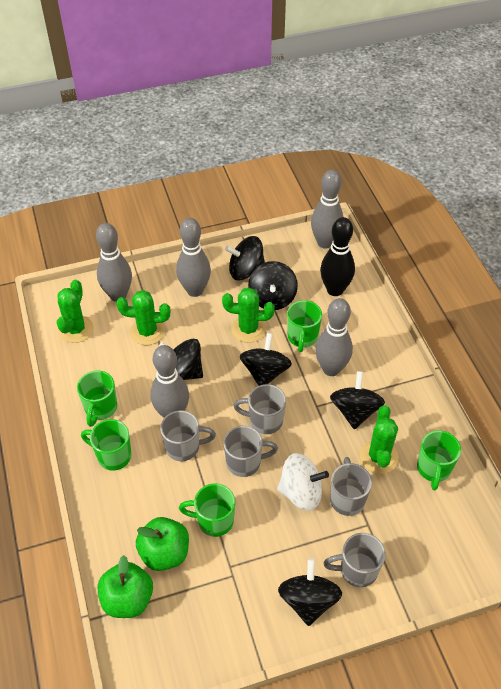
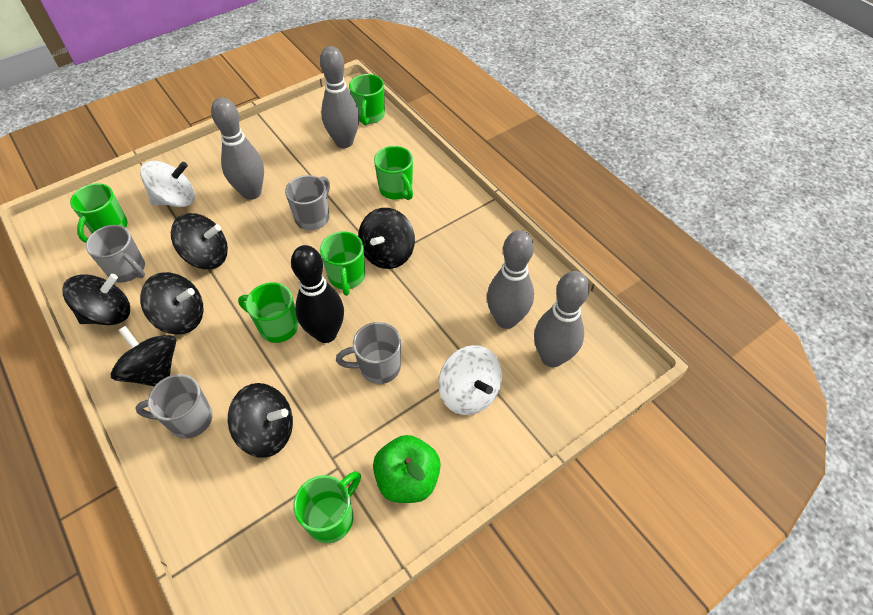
green apple: [98,555,153,618] [136,517,189,571] = 2 -> [373,435,441,503] = 1
green cactus: [57,280,93,343] [116,290,170,345] [222,287,275,343] [360,405,399,474] = 4 -> none = 0
green mug: [77,371,117,427] [81,419,132,471] [179,484,235,537] [287,300,322,352] [417,430,461,490] = 5 -> [70,183,127,243] [238,282,299,343] [293,471,361,543] [320,232,365,296] [349,74,385,125] [374,146,413,200] = 6
grey bowling pin: [96,223,132,302] [150,345,189,418] [176,218,211,297] [311,169,344,249] [315,298,353,376] = 5 -> [211,97,264,200] [320,46,359,148] [487,230,534,329] [534,271,590,367] = 4
grey mug: [160,411,216,461] [223,426,278,477] [233,384,286,434] [323,533,386,587] [330,457,372,516] = 5 -> [86,225,145,282] [135,374,213,439] [285,175,330,230] [336,322,401,384] = 4
white spinning top: [277,453,329,511] = 1 -> [140,161,195,207] [439,345,502,415] = 2

